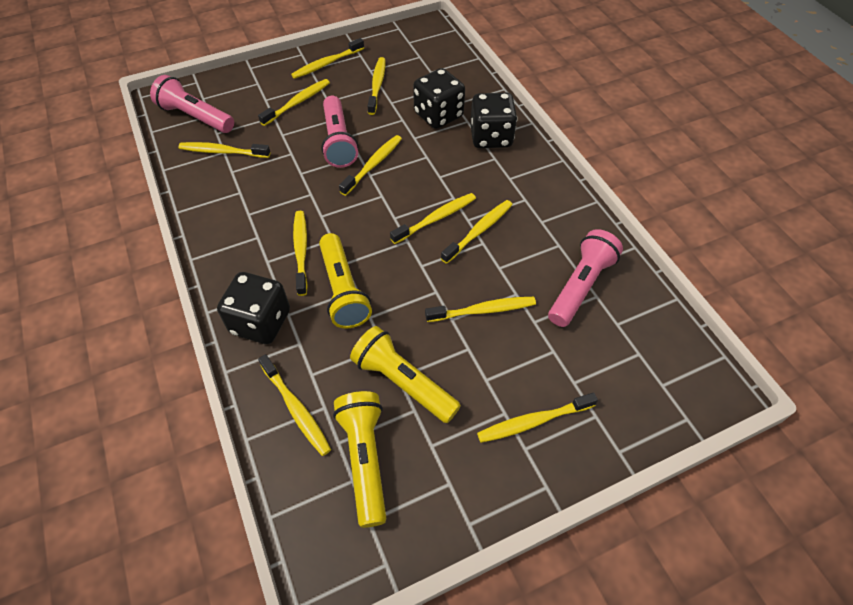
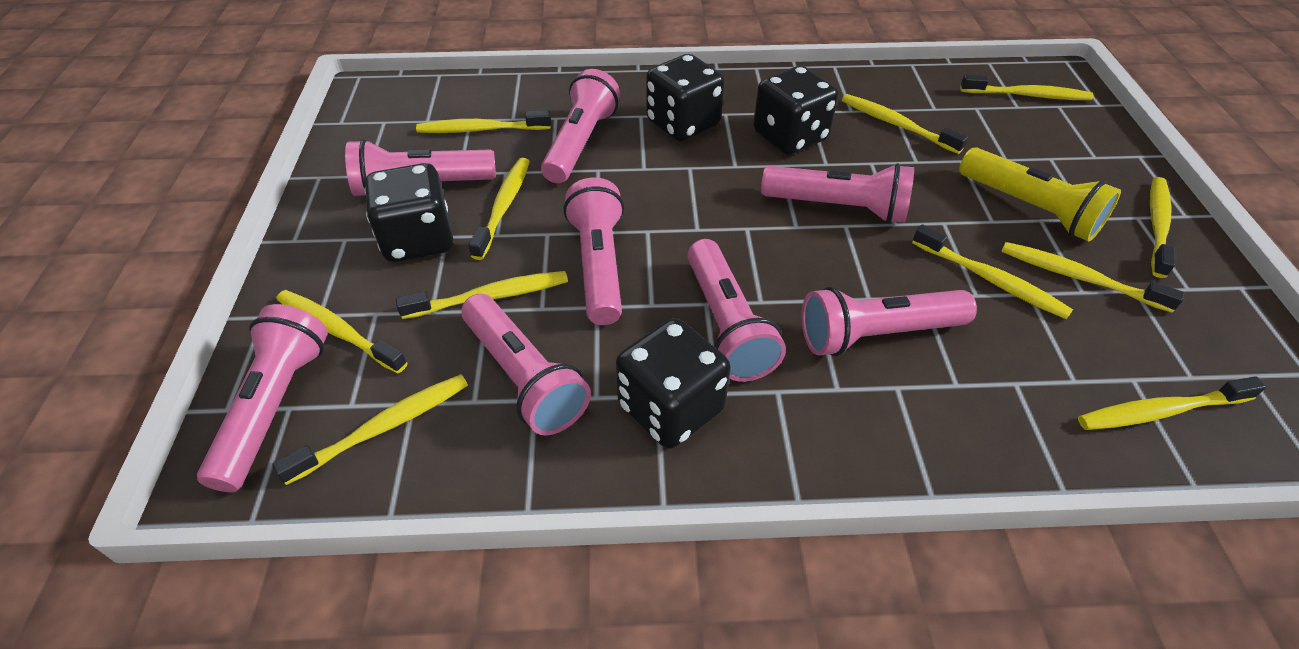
black dice: [217,272,290,344] [413,68,465,129] [470,93,518,148] = 3 -> [364,163,453,262] [616,318,731,449] [646,54,725,141] [753,66,838,155] = 4
pink flashlight: [150,75,234,133] [321,96,358,168] [548,229,623,327] = 3 -> [197,304,328,492] [345,139,496,196] [461,294,591,435] [541,69,620,183] [563,178,624,325] [687,239,786,382] [761,163,914,223] [801,287,977,356] = 8
yellow flashlight: [319,233,372,329] [333,391,387,528] [350,326,461,423] = 3 -> [959,147,1121,241] = 1

